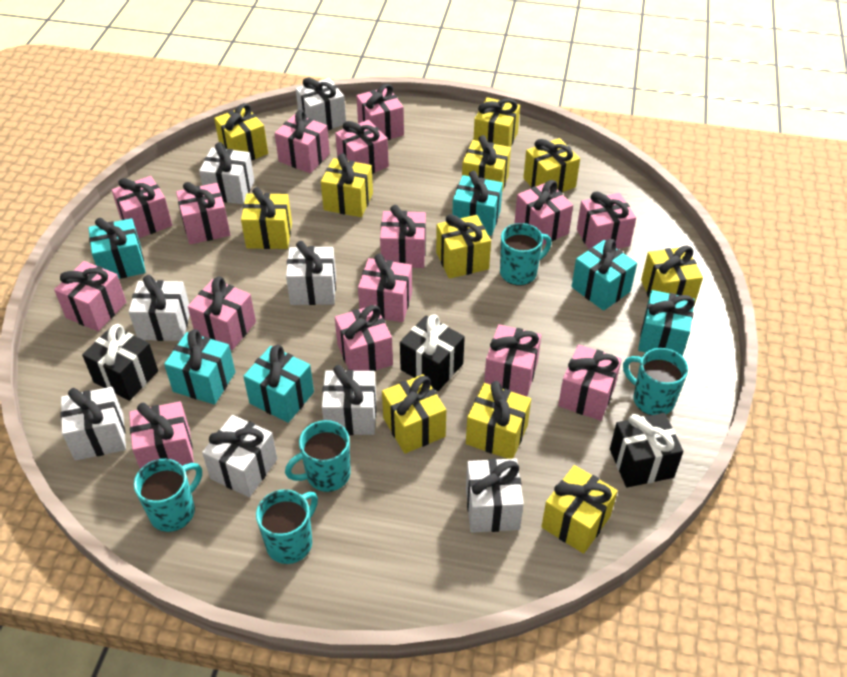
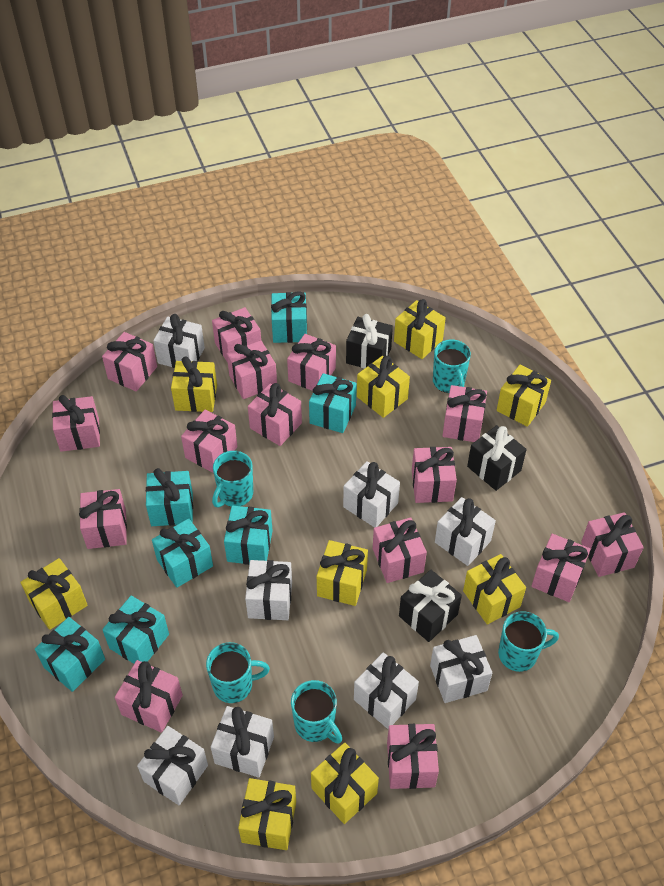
turquoise gift: [88,218,146,279] [164,329,235,405] [243,345,314,423] [452,170,503,236] [571,239,637,311] [638,290,695,356] = 6 -> [35,617,105,692] [102,596,169,664] [146,468,193,526] [152,519,213,588] [224,506,273,565] [271,291,307,343] [309,373,357,433] = 7
yellow gift: [214,103,268,161] [241,187,292,249] [321,153,373,217] [382,374,446,454] [436,214,491,279] [462,135,511,191] [466,381,531,459] [474,97,520,147] [523,138,580,192] [541,465,618,554] [641,246,703,305] = 11 -> [20,558,88,630] [171,356,217,412] [238,778,296,850] [311,742,379,824] [317,540,368,606] [357,356,410,418] [394,299,446,359] [463,554,526,624] [497,365,551,427] = 9

